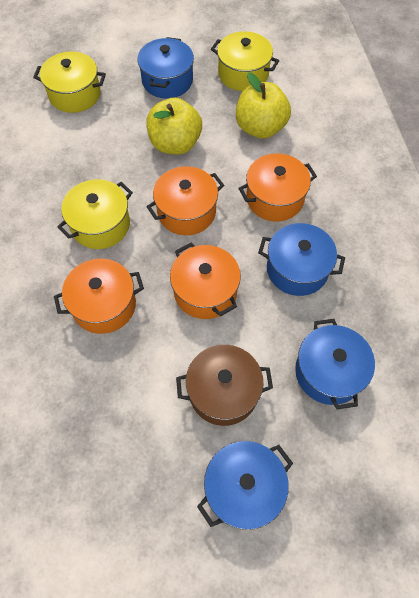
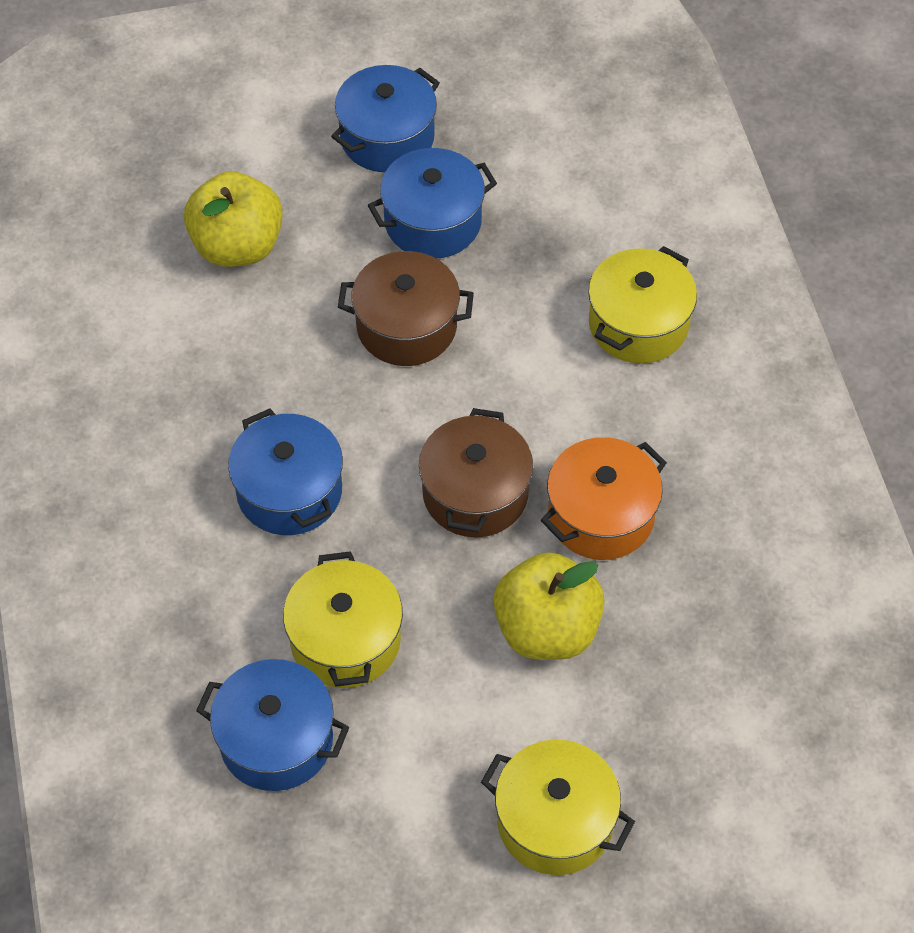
brown pot: [176,345,273,426] = 1 -> [338,251,474,366] [419,408,533,538] = 2
orange pot: [54,259,144,334] [146,166,224,235] [170,243,241,319] [238,153,317,222] = 4 -> [541,437,667,560] = 1

